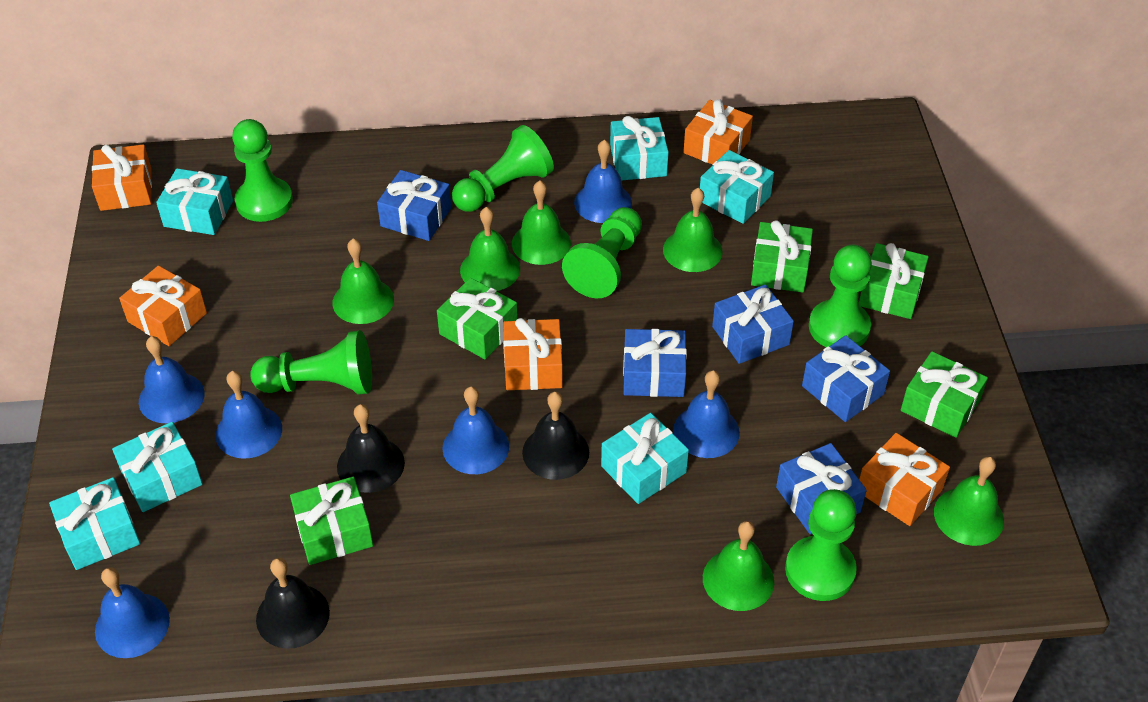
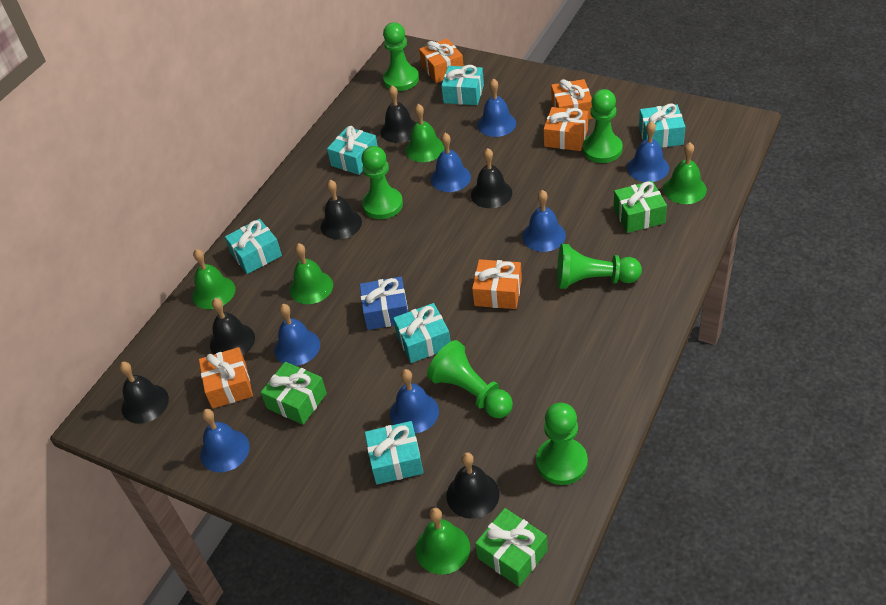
black bell: [256,558,330,649] [337,404,405,493] [522,392,589,480] = 3 -> [119,362,169,424] [210,298,255,355] [321,180,362,240] [381,85,416,143] [446,452,499,519] [471,148,512,208] = 6
blue bell: [95,567,170,658] [139,336,205,423] [216,371,282,459] [442,386,509,474] [574,140,632,223] [673,370,740,458] = 6 -> [200,409,250,472] [274,304,320,366] [390,369,439,433] [431,133,471,192] [478,78,516,137] [522,190,566,252] [627,121,669,182] = 7
blue gift: [377,170,451,241] [623,329,687,397] [712,284,794,364] [776,443,867,534] [802,335,890,422] = 5 -> [360,277,408,330] = 1
green bell: [333,239,394,324] [460,207,520,291] [512,181,571,265] [663,188,723,272] [703,521,774,611] [934,457,1004,546] = 6 -> [192,249,235,309] [290,243,333,304] [405,104,445,162] [415,508,470,574] [663,142,707,204] = 5
green gift: [290,477,373,565] [437,278,518,359] [751,220,813,293] [859,243,929,319] [901,351,988,438] = 5 -> [261,362,327,425] [475,508,548,587] [613,181,667,233] = 3

